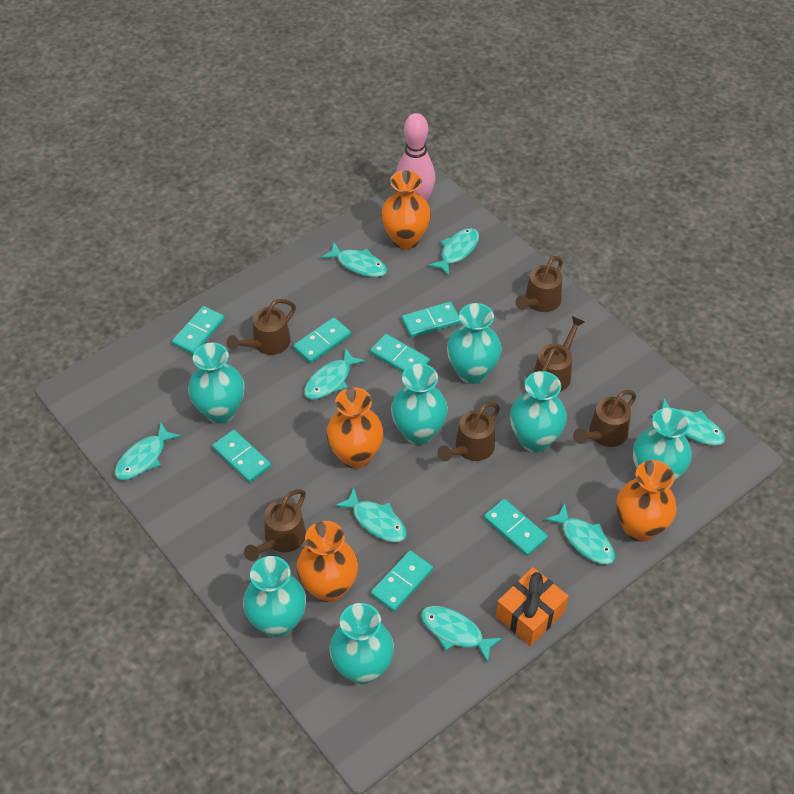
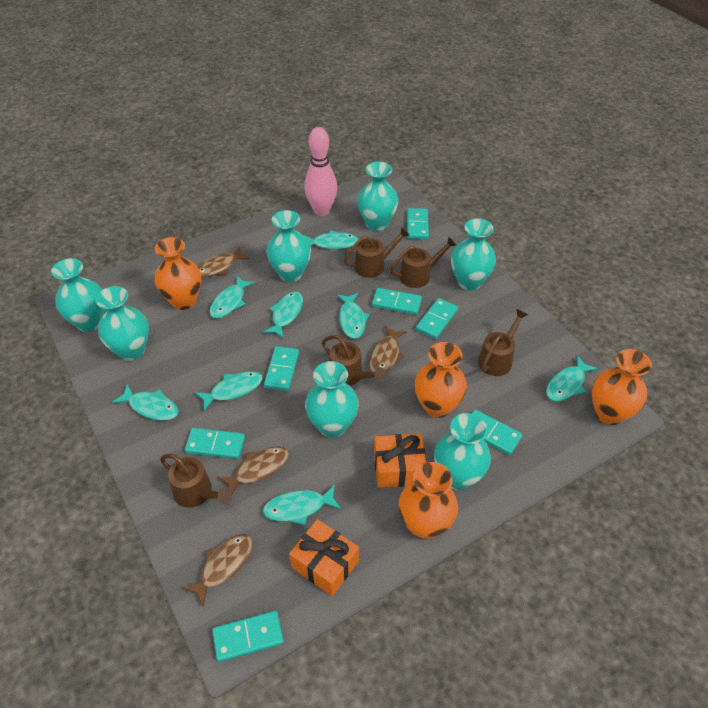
brown fish: none = 0 -> [182,534,253,606] [197,247,250,278] [217,446,289,494] [369,326,407,372] = 4
brown watering can: [226,299,296,355] [244,489,306,561] [437,403,500,461] [516,256,563,312] [534,316,585,392] [573,390,637,447] = 6 -> [160,454,232,508] [322,335,386,386] [344,227,410,278] [390,237,456,288] [478,309,528,376] = 5
orange gift: [496,567,569,646] = 1 -> [289,519,359,596] [374,434,426,488] = 2

